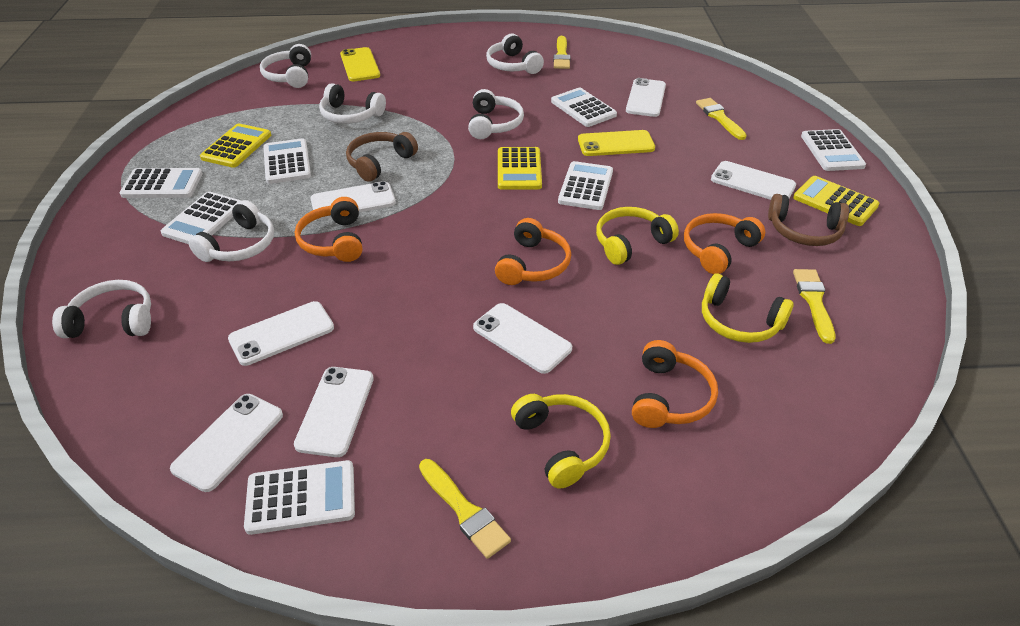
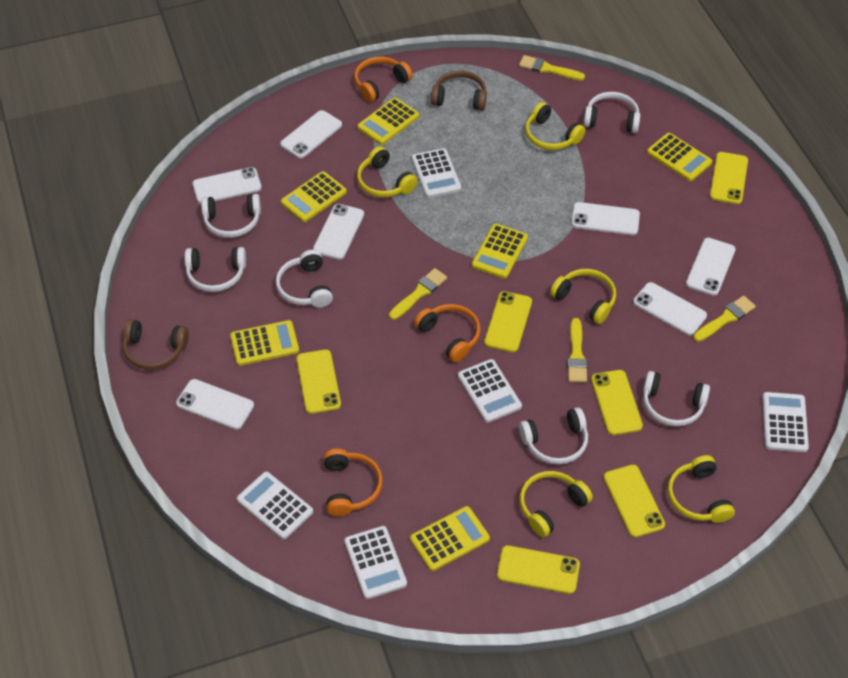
orange headphones: [295,197,362,262] [495,218,571,285] [632,340,718,428] [684,213,765,274] = 4 -> [324,448,383,516] [354,57,413,102] [414,304,481,362] = 3
white calculator: [120,168,203,198] [161,191,241,244] [244,460,355,535] [263,138,311,184] [551,88,617,127] [558,161,613,210] [801,129,866,171] = 7 -> [237,472,313,539] [344,526,407,599] [412,148,461,198] [458,359,522,423] [762,392,809,452] = 5
yellow calculator: [200,123,271,168] [498,147,542,190] [793,176,880,226] = 3 -> [230,320,299,366] [281,171,347,222] [357,98,419,145] [410,506,490,571] [472,223,528,279] [647,133,712,181] = 6
yellow headphones: [511,394,611,489] [596,207,679,265] [702,274,794,343] = 3 -> [357,146,418,197] [519,471,593,537] [525,102,585,150] [550,269,616,324] [668,455,735,523] = 5
yellow phone: [340,47,380,81] [578,130,655,156] = 2 -> [296,350,341,414] [484,291,532,352] [497,545,580,594] [591,370,643,435] [604,465,665,537] [710,152,748,204] = 6

